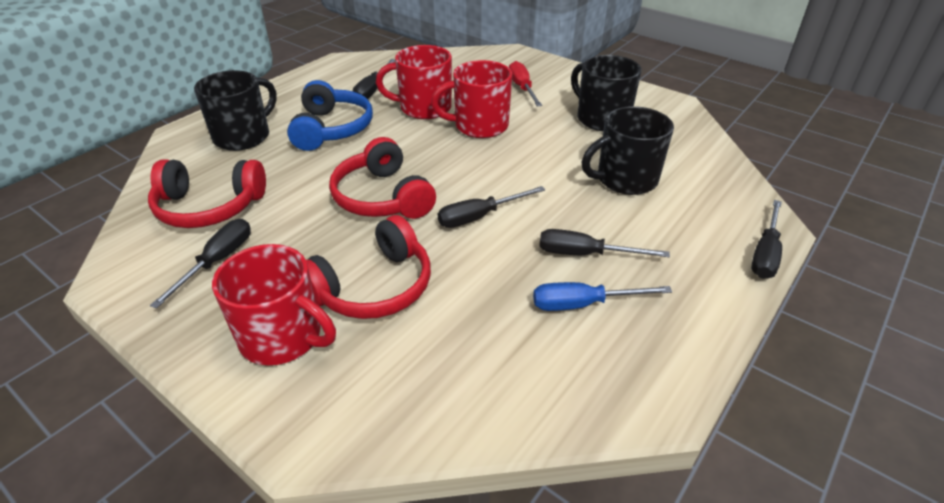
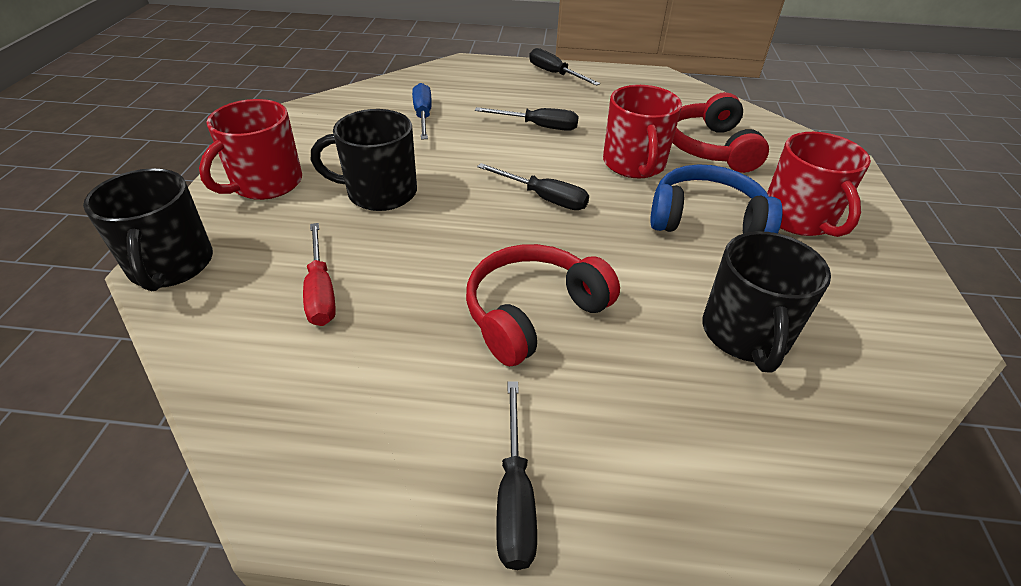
black screwdriver: [150,219,251,309] [353,59,395,99] [438,186,545,228] [539,229,670,257] [751,200,782,279] = 5 -> [475,107,579,131] [477,163,589,210] [496,382,537,570] [529,48,601,86] = 4
red headphones: [148,159,266,228] [306,215,431,319] [329,137,436,219] = 3 -> [466,244,620,366] [672,92,769,173] = 2

